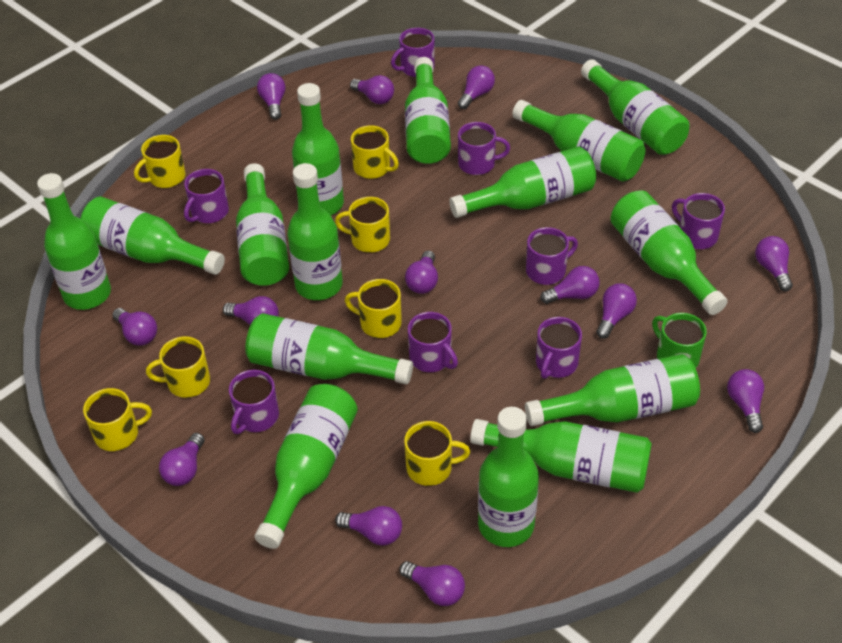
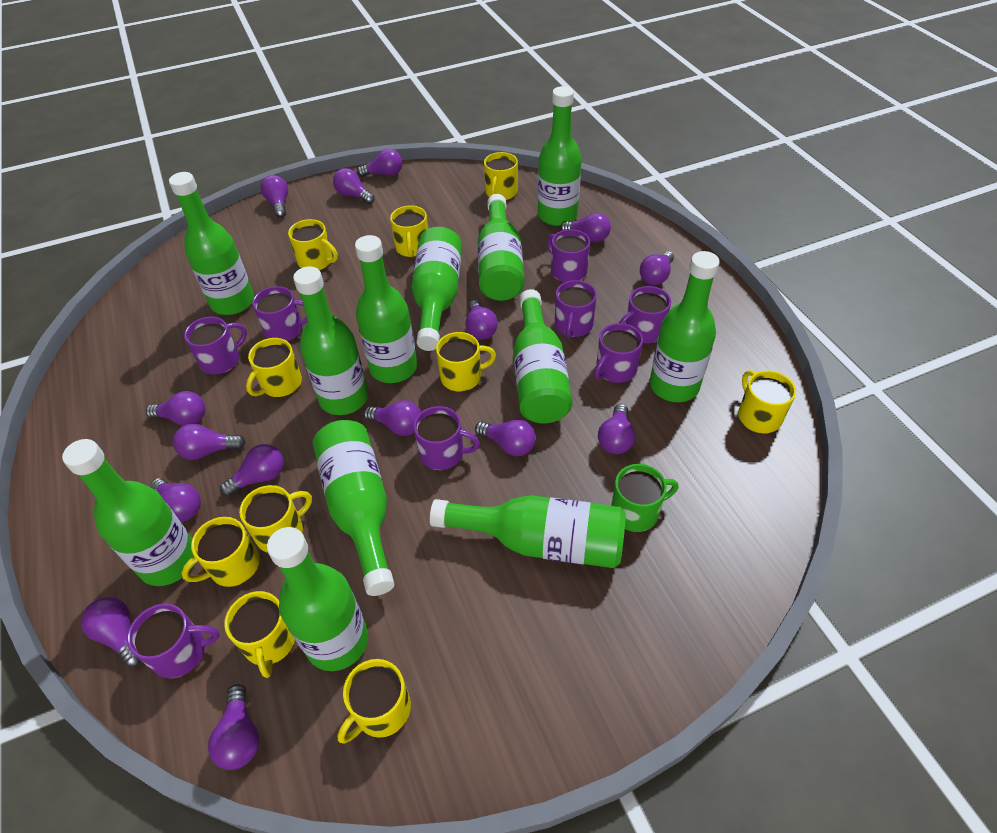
green bottle: [37,173,111,310] [80,197,225,275] [236,163,289,286] [245,313,413,384] [255,384,358,549] [287,163,343,300] [292,83,344,216] [405,57,451,164] [449,147,596,218] [470,419,652,493] [478,407,539,547] [512,100,645,182] [525,354,700,426] [581,59,689,155] [611,190,728,315] = 15 -> [62,439,194,586] [169,172,254,315] [267,527,368,671] [293,266,368,415] [313,420,394,596] [355,235,417,383] [412,227,462,351] [430,495,626,568] [478,194,525,301] [513,289,573,424] [538,86,582,226] [650,251,720,402] = 12
purple light bulb: [112,308,157,346] [159,433,205,486] [223,296,279,325] [257,73,286,120] [335,506,402,546] [350,75,394,104] [399,561,465,606] [405,251,438,294] [458,65,495,109] [540,266,599,304] [596,283,637,339] [727,369,764,433] [755,236,793,292] = 13 -> [81,597,142,667] [146,391,205,426] [150,478,201,522] [173,424,245,460] [208,684,260,770] [220,444,284,496] [261,175,288,218] [333,168,375,204] [357,149,403,177] [364,400,421,436] [466,300,498,340] [475,420,536,456] [560,213,611,242] [598,404,635,454] [640,251,674,285] = 15
yellow mug: [83,388,152,451] [134,135,185,188] [146,336,210,398] [335,197,390,253] [345,279,402,338] [351,126,399,179] [404,421,470,486] = 7 -> [181,517,260,587] [224,591,295,678] [239,485,312,553] [246,338,302,397] [288,219,338,270] [337,659,411,744] [390,206,428,257] [436,332,496,392] [484,152,518,200] [738,370,796,434] = 10

